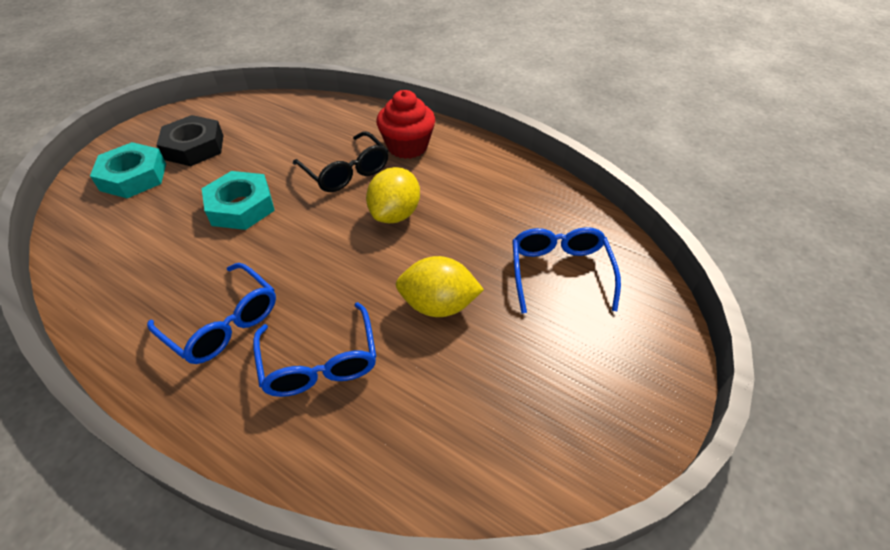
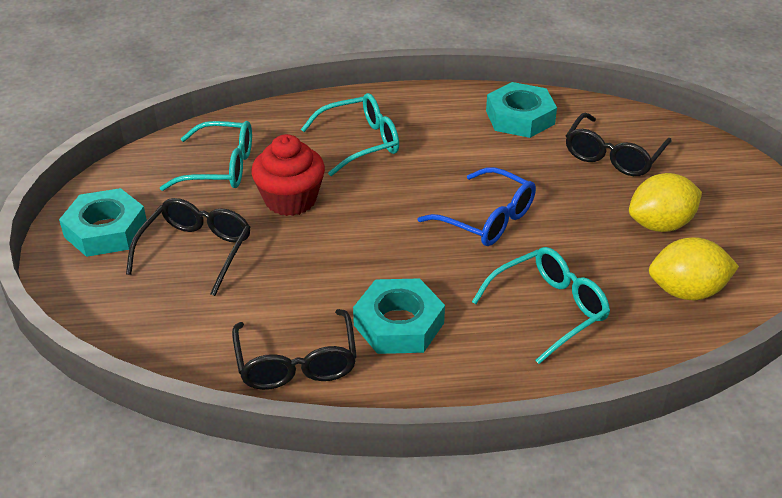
black glasses: [293,131,388,192] = 1 -> [126,198,251,296] [232,309,357,390] [566,113,672,176] = 3
black nut: [157,115,224,166] = 1 -> none = 0
blue glasses: [147,263,276,364] [253,302,377,397] [512,227,621,313] = 3 -> [417,167,536,246] = 1
turquoise glasses: none = 0 -> [160,121,252,191] [301,93,399,176] [472,247,610,364] = 3
turquoise nut: [90,142,166,198] [202,171,275,230] = 2 -> [59,188,147,257] [353,278,445,354] [486,82,557,138] = 3

